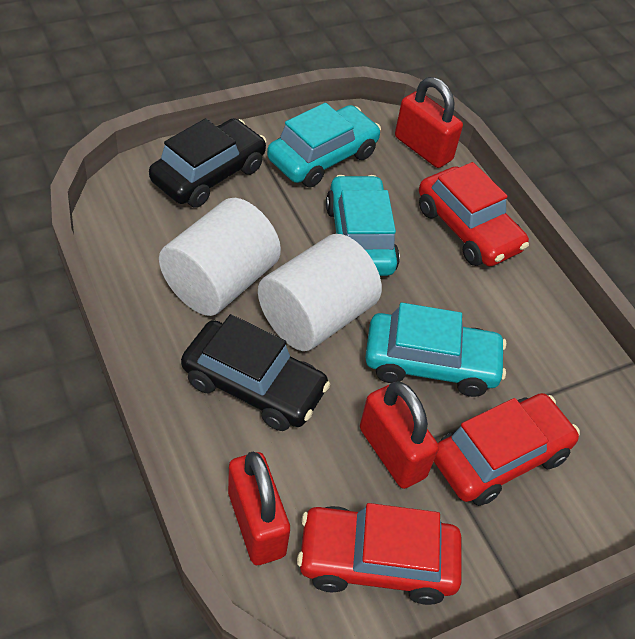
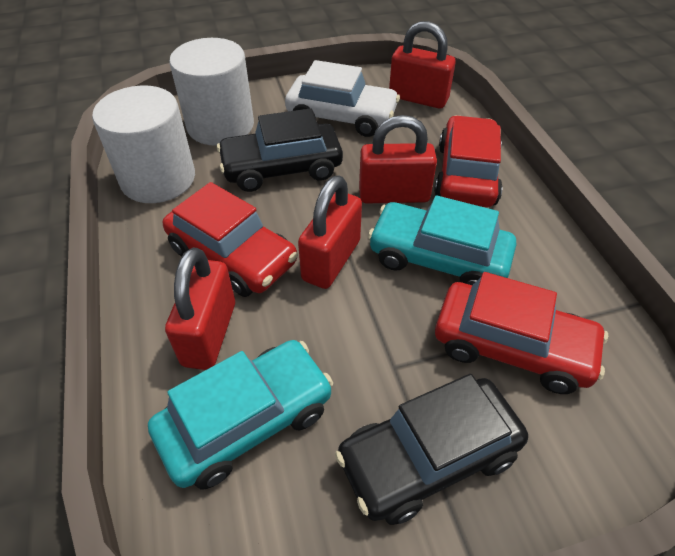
red padlock: [228,452,290,565] [360,381,439,489] [395,77,463,168] = 3 -> [165,247,235,370] [298,175,362,289] [359,115,437,203] [389,21,456,109] = 4
turquoise car: [267,103,381,188] [326,175,400,276] [365,303,506,397] = 3 -> [148,340,333,490] [368,195,516,285] = 2
white car: none = 0 -> [285,60,400,137] = 1

